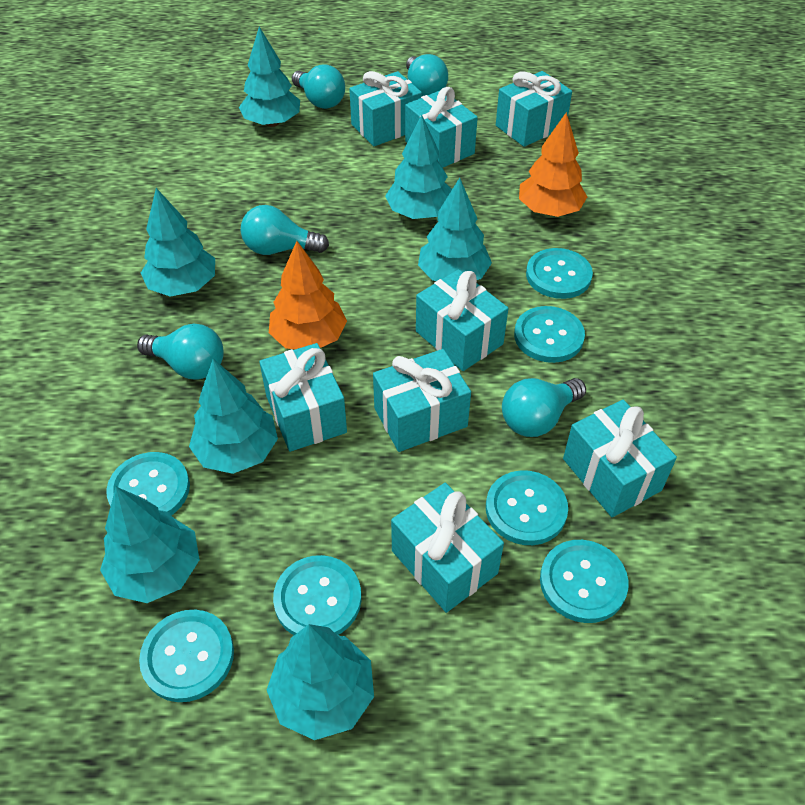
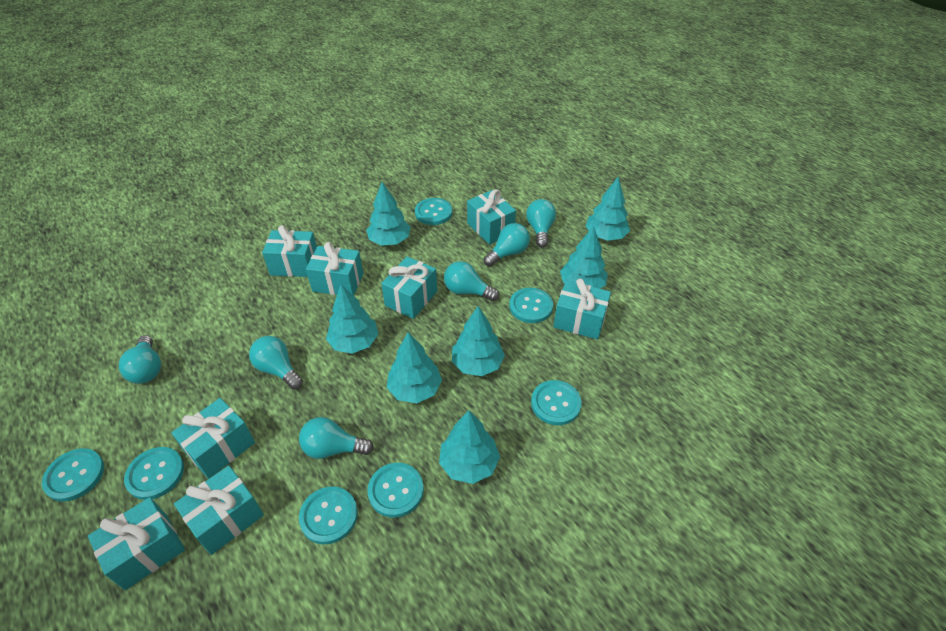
orange tree: [269,241,347,349] [519,112,587,217] = 2 -> none = 0
turquoise light bulb: [137,324,224,380] [241,205,329,255] [292,65,345,109] [406,54,448,96] [502,378,586,437] = 5 -> [119,335,161,384] [249,336,303,389] [299,417,374,459] [444,261,499,301] [483,223,530,267] [526,199,556,248] = 6

